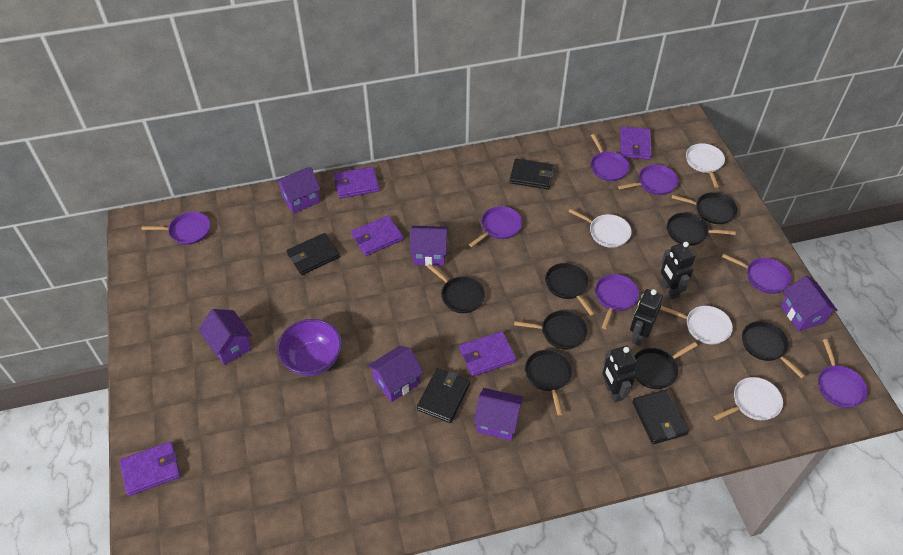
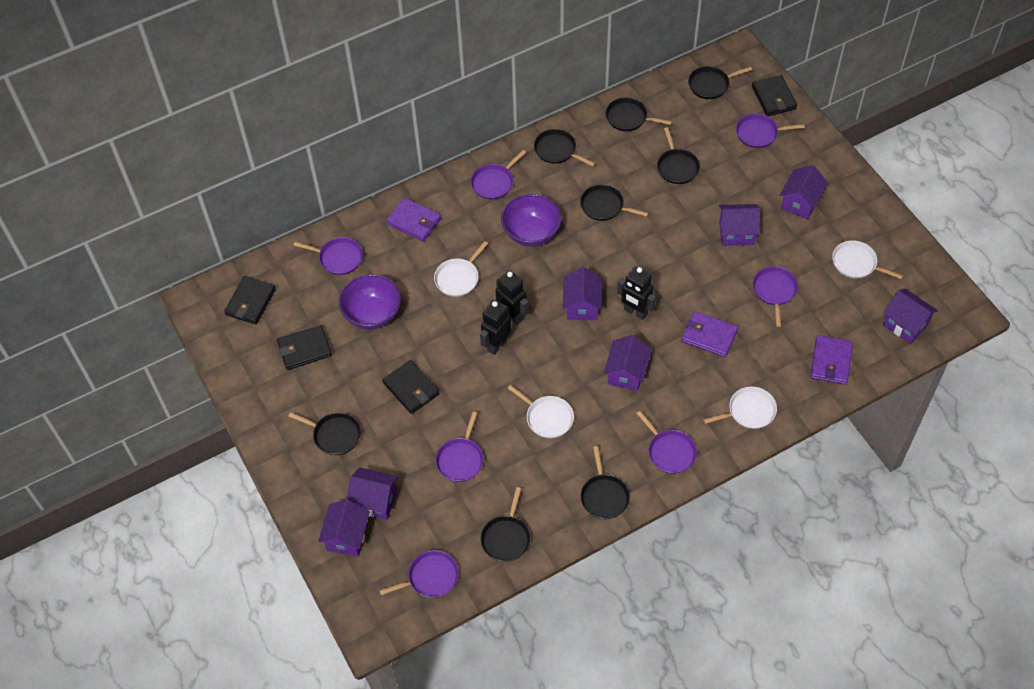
purple bowl: [277,319,342,376] = 1 -> [339,274,401,330] [501,194,561,247] = 2
purple house: [198,309,252,365] [276,167,321,213] [368,345,424,402] [410,226,448,266] [474,388,523,441] [781,276,838,331] = 6 -> [318,499,370,557] [347,467,399,520] [563,267,602,320] [604,335,652,391] [719,204,760,246] [780,165,828,219] [883,289,938,344] = 7
purple wallet: [120,441,181,496] [334,166,379,199] [351,216,403,256] [459,331,516,377] [620,127,651,160] = 5 -> [386,198,441,242] [682,311,738,357] [810,335,853,385] = 3

